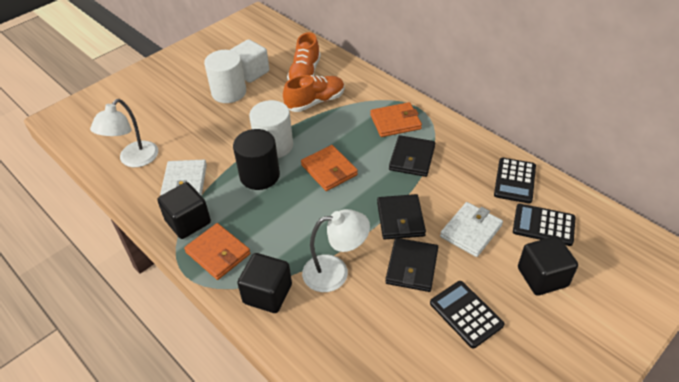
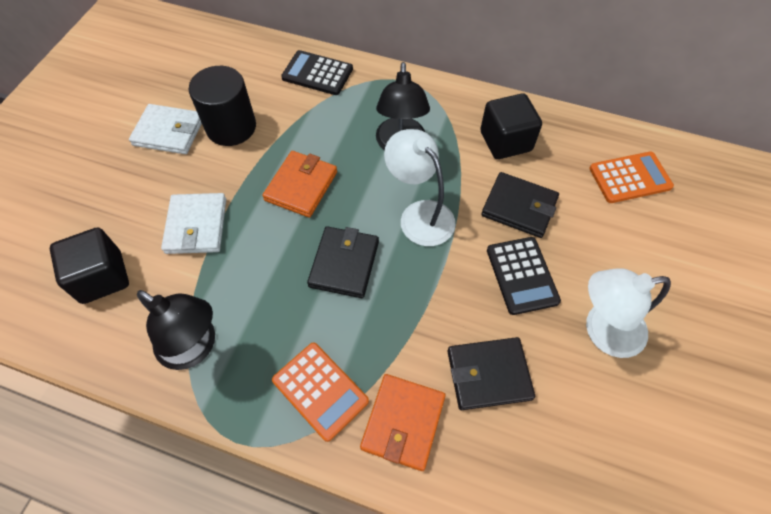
black calculator: [430,281,504,348] [494,158,536,204] [513,204,576,246] = 3 -> [281,50,353,95] [487,237,561,315] = 2
black cube: [157,182,211,239] [237,253,292,313] [518,236,578,296] = 3 -> [50,228,129,304] [480,93,542,159] = 2
black lamp: none = 0 -> [137,290,215,370] [376,62,430,150] = 2
orange calculator: none = 0 -> [272,343,369,442] [589,152,674,203] = 2
orange shoe: [283,75,345,112] [287,32,320,80] = 2 -> none = 0
orange wallet: [184,223,251,280] [301,145,358,191] [370,102,422,137] = 3 -> [262,151,337,218] [360,374,446,471] = 2
white cube: [230,39,269,83] = 1 -> none = 0
white cylinder: [204,50,246,103] [249,100,293,158] = 2 -> none = 0

